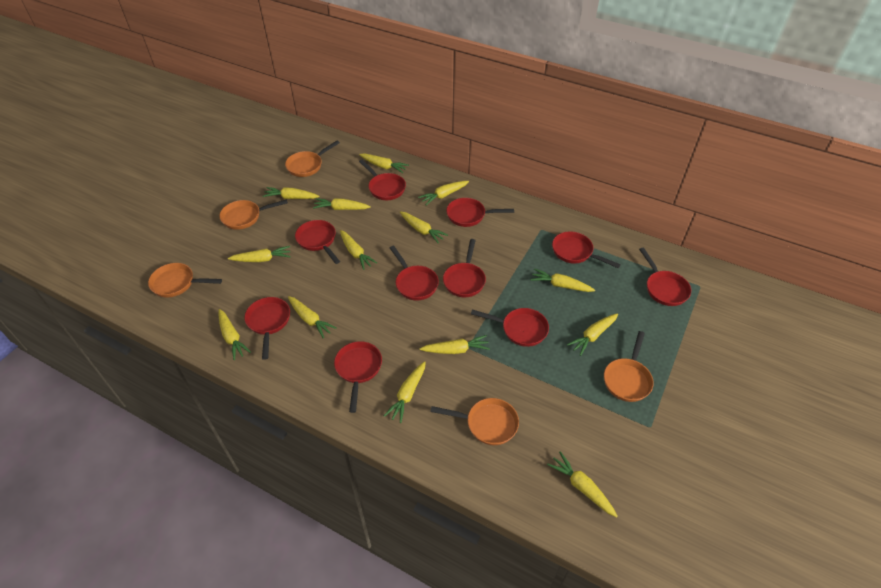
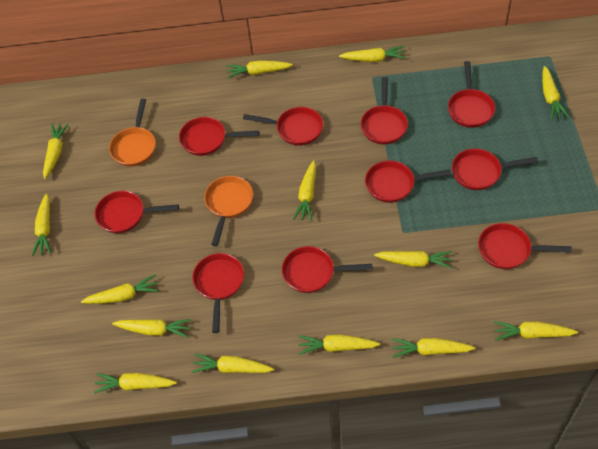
orange pan: [148,263,222,297] [220,199,288,230] [285,140,340,177] [430,398,519,445] [604,331,654,402] = 5 -> [109,99,156,167] [204,176,253,246] = 2

